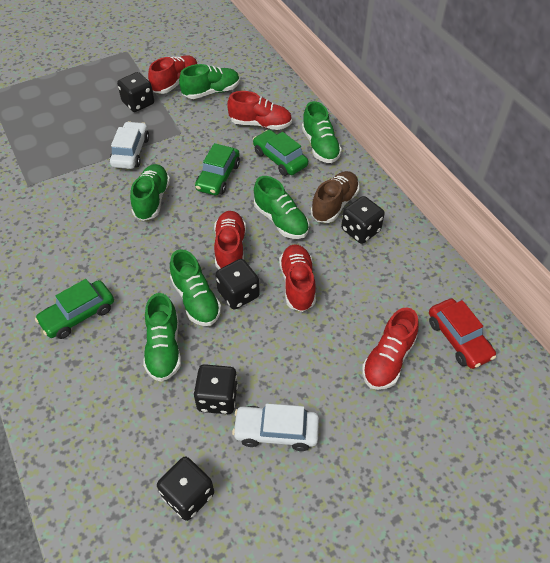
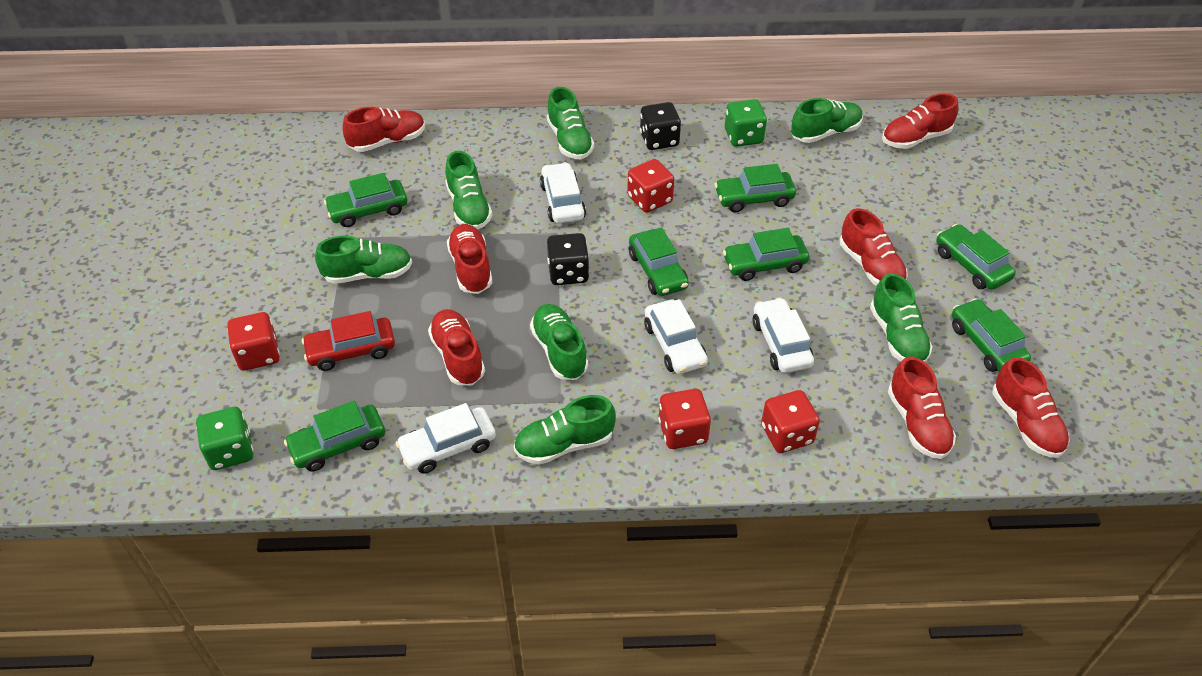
black dice: [117,72,154,112] [157,457,214,521] [194,364,238,414] [215,259,260,310] [341,196,385,244] = 5 -> [547,233,589,285] [640,102,681,150] = 2
brown shoe: [311,171,359,223] = 1 -> none = 0
green car: [35,279,114,339] [195,143,240,195] [253,130,308,176] = 3 -> [284,401,385,471] [324,173,407,227] [629,227,689,296] [714,164,796,212] [723,228,809,281] [936,224,1016,290] [952,299,1031,372] = 7
green dice: none = 0 -> [196,407,254,470] [725,99,767,147] = 2
green shoe: [130,164,170,221] [143,293,181,382] [170,249,221,326] [179,64,240,99] [254,176,309,239] [302,101,342,163] = 6 -> [315,235,412,284] [445,151,492,229] [514,395,616,465] [530,304,588,380] [547,87,594,159] [791,98,863,143] [870,273,933,362] = 7
red dice: none = 0 -> [227,312,280,371] [627,159,674,213] [659,389,711,449] [761,390,820,453] = 4
red shoe: [148,56,198,94] [214,211,246,270] [227,91,292,130] [279,244,316,312] [362,307,419,390] = 5 -> [343,107,425,152] [428,309,485,385] [447,224,492,294] [840,208,908,286] [882,93,958,149] [888,357,956,459] [992,357,1069,458] = 7
white car: [110,121,149,169] [232,404,319,451] = 2 -> [396,403,496,474] [540,162,586,224] [644,299,708,374] [752,298,814,373] = 4

